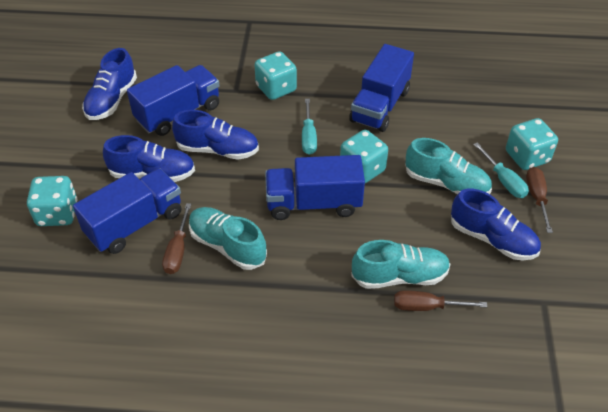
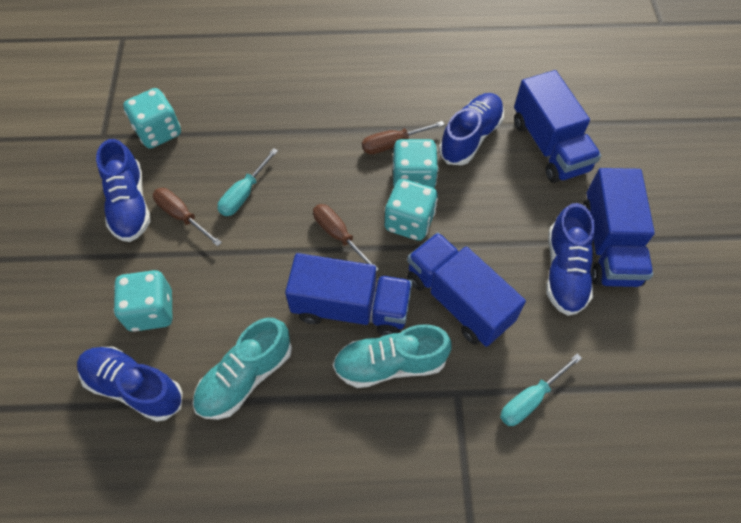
turquoise shoe: [189,207,267,270] [351,240,450,289] [405,138,492,194] = 3 -> [193,318,292,420] [333,324,452,388] = 2

